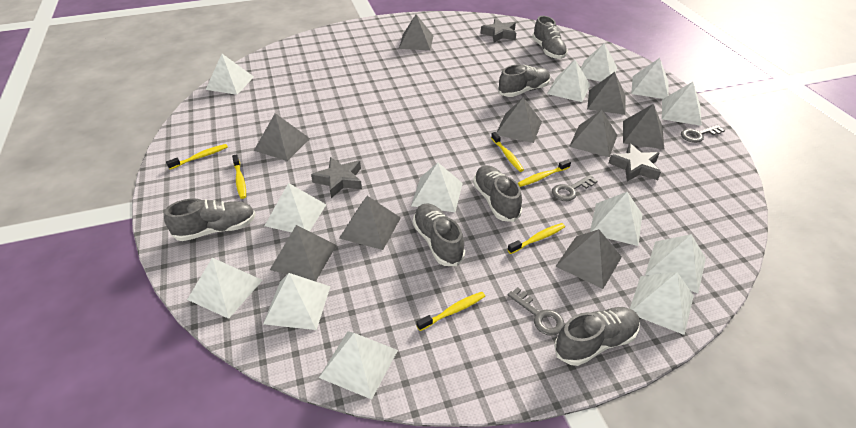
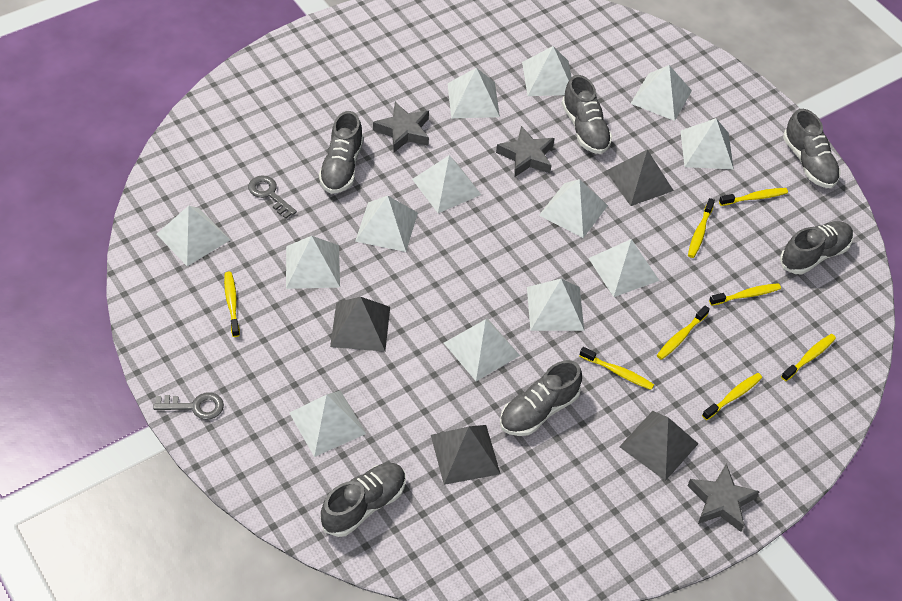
grey key: [508,287,565,336] [552,175,598,201] [681,125,725,143] = 3 -> [153,392,224,420] [248,175,297,219] = 2
grey pyramid: [254,113,310,161] [270,225,337,282] [339,196,401,250] [399,14,434,50] [496,97,542,143] [555,229,622,289] [569,110,617,157] [587,72,626,115] [623,104,664,149] = 9 -> [330,297,390,352] [431,425,501,485] [606,150,674,206] [619,411,698,481] = 4
yellow toothbrush: [166,144,228,170] [232,154,246,199] [417,292,485,331] [491,132,524,172] [508,223,565,254] [518,160,571,187] = 6 -> [224,272,240,337] [580,347,654,390] [657,306,710,360] [688,198,715,258] [702,373,762,420] [709,283,781,306] [719,188,788,206] [781,334,836,381] = 8

